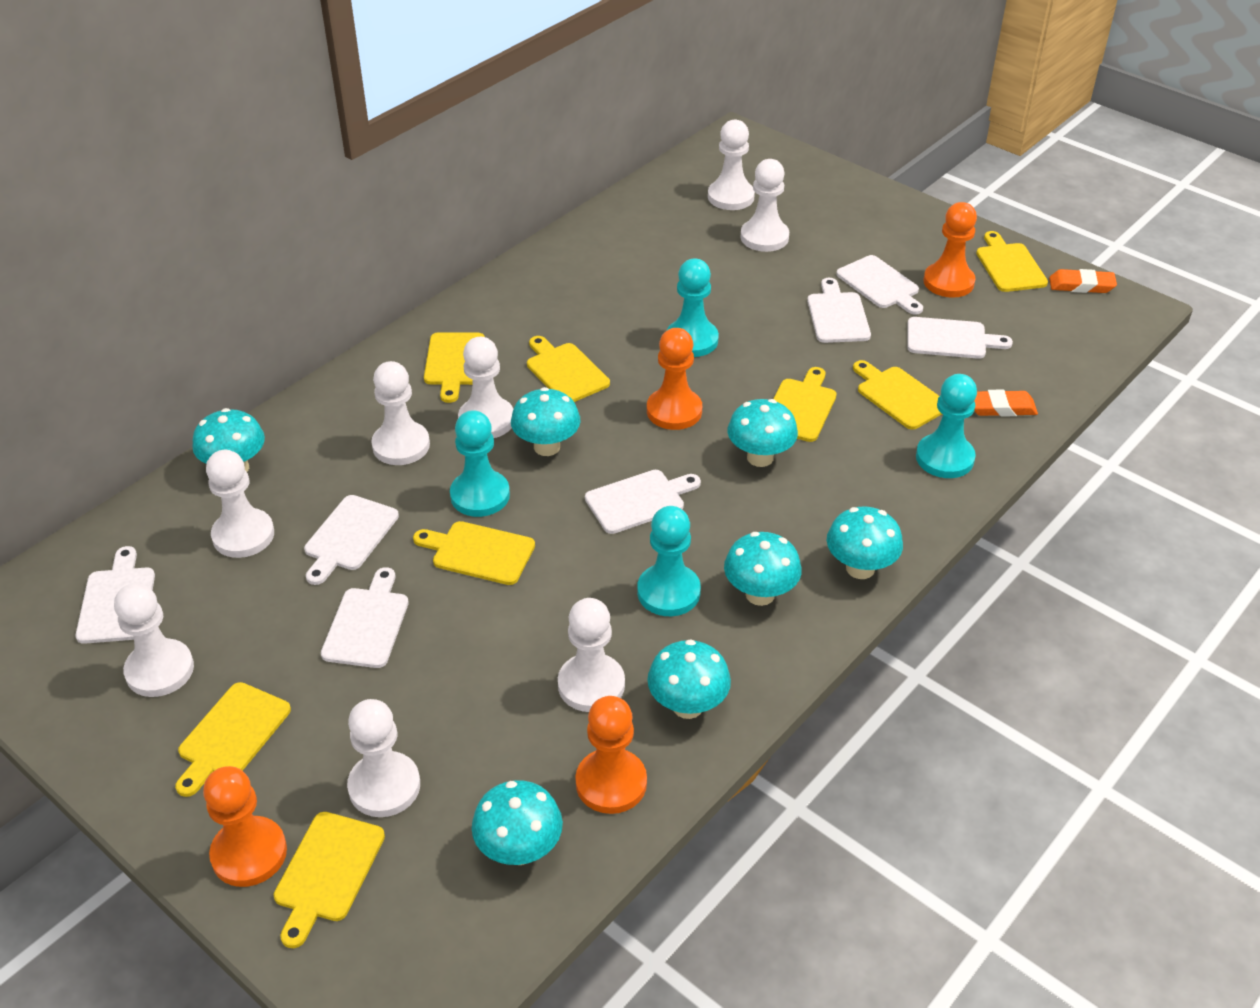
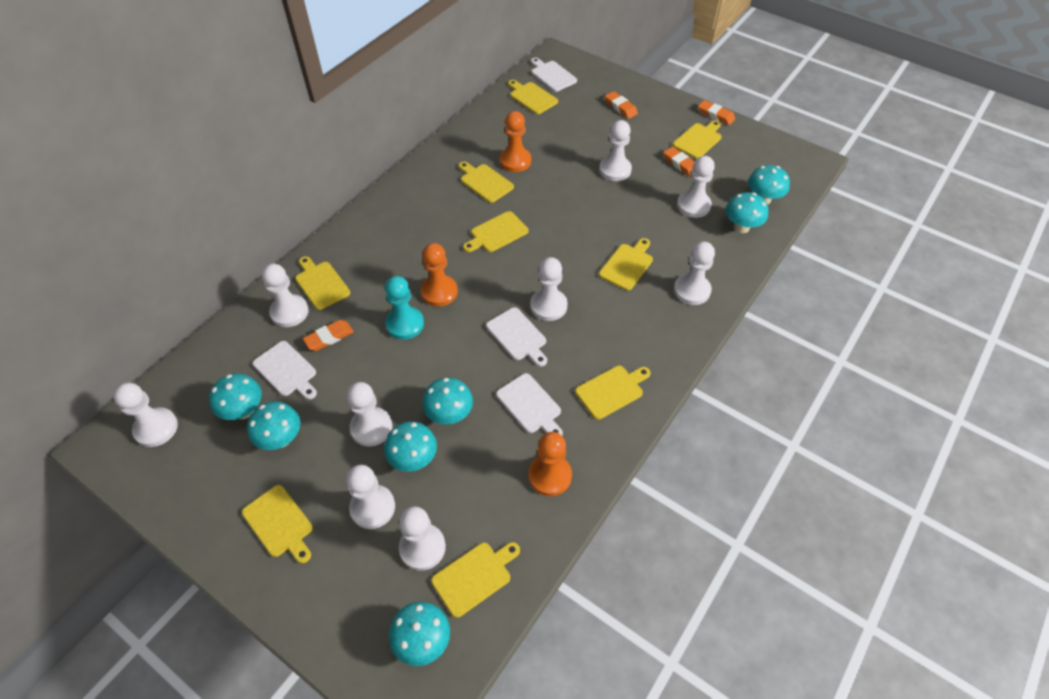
orange eraser: [974,390,1038,416] [1049,269,1117,293] = 2 -> [303,320,354,351] [605,91,638,119] [663,147,694,177] [698,100,736,125] = 4
orange pawn: [203,766,287,887] [575,696,647,814] [647,328,702,430] [923,202,977,298] = 4 -> [421,243,458,306] [500,111,531,172] [529,432,572,496] = 3
turquoise pawn: [450,410,510,517] [637,506,701,616] [666,258,719,357] [916,374,977,478] = 4 -> [385,276,424,340] = 1
white cutting board: [75,546,155,644] [304,495,399,585] [321,567,409,668] [585,470,701,534] [807,278,871,343] [836,255,923,315] [907,317,1013,359] = 7 -> [253,341,317,399] [486,307,547,367] [496,373,563,435] [531,58,577,92] = 4
white pawn: [114,583,194,697] [206,450,274,558] [347,699,420,817] [371,361,430,465] [458,337,513,438] [558,598,625,712] [708,120,755,210] [741,159,789,252] = 8 -> [113,383,178,447] [262,264,309,327] [346,465,395,529] [347,382,393,447] [399,506,446,571] [530,257,568,321] [599,120,632,181] [674,242,715,305] [677,156,715,218] = 9
yellow cutting board: [175,682,291,797] [274,812,385,948] [413,521,535,585] [424,332,485,403] [527,336,610,402] [773,367,837,442] [853,360,942,430] [976,231,1048,292] = 8 -> [242,485,313,563] [295,256,350,310] [431,542,520,618] [459,162,514,203] [463,211,529,252] [508,80,558,114] [575,366,651,420] [599,238,653,291] [673,120,722,159] = 9

